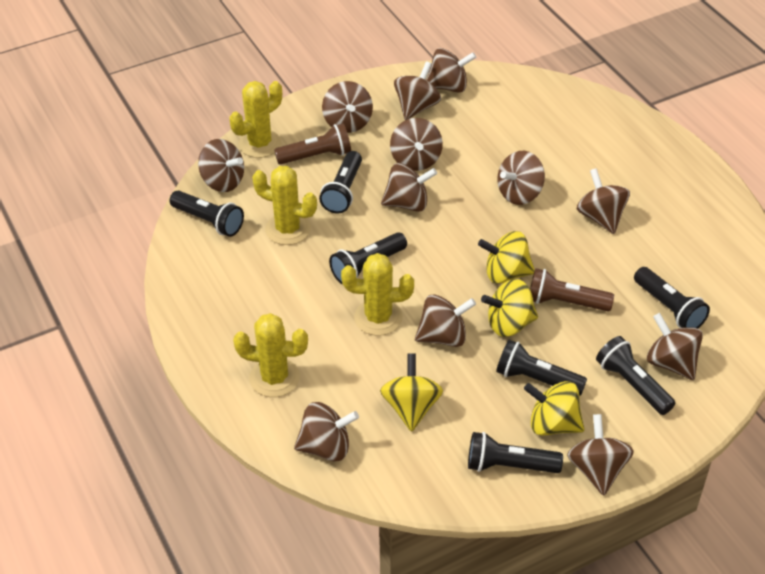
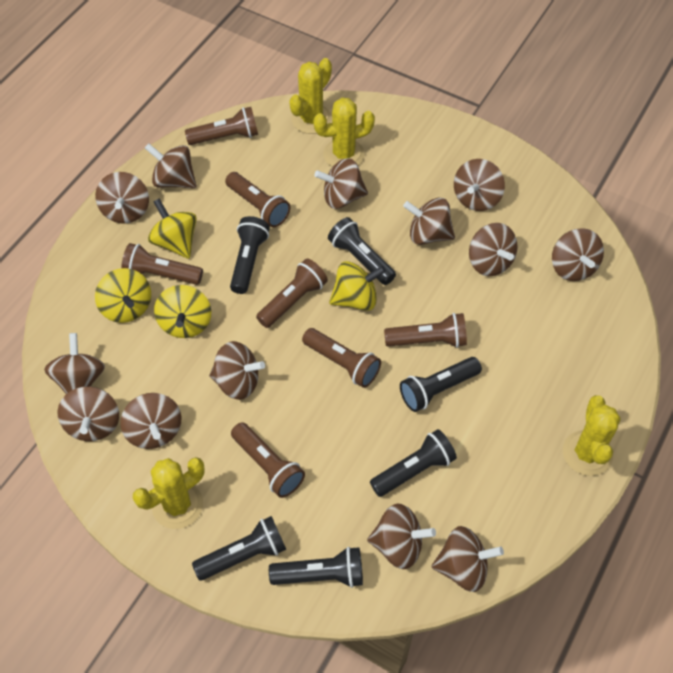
black flashlight: [169,190,244,237] [319,151,362,214] [329,232,407,284] [468,432,563,473] [496,340,587,396] [596,336,675,415] [634,267,710,328] = 7 -> [192,516,286,581] [230,216,270,294] [269,547,363,588] [328,217,396,285] [370,429,457,497] [400,357,482,412] = 6
brown flashlight: [274,123,351,165] [530,268,614,311] = 2 -> [121,243,203,285] [185,107,258,145] [225,172,290,227] [231,422,305,498] [256,258,328,328] [302,328,381,388] [384,313,467,348] = 7
brown spinning top: [198,139,244,192] [294,402,359,461] [322,81,373,133] [381,163,437,212] [390,118,443,171] [394,62,441,120] [415,294,476,347] [426,48,476,93] [497,151,545,205] [567,414,634,496] [577,168,630,234] [647,313,703,380] = 12 -> [44,333,105,394] [57,387,119,441] [95,172,149,224] [120,393,181,449] [145,143,197,189] [209,341,265,400] [315,158,368,209] [367,504,436,569] [403,197,455,245] [432,526,504,592] [454,159,505,211] [469,223,518,276] [552,228,604,281] = 13

